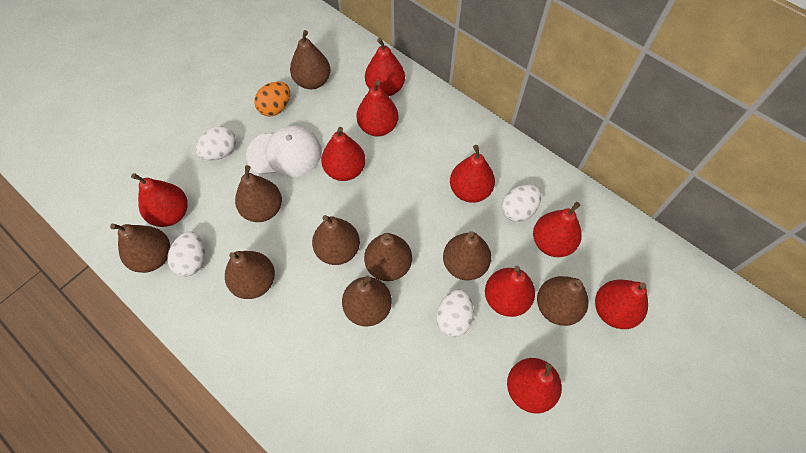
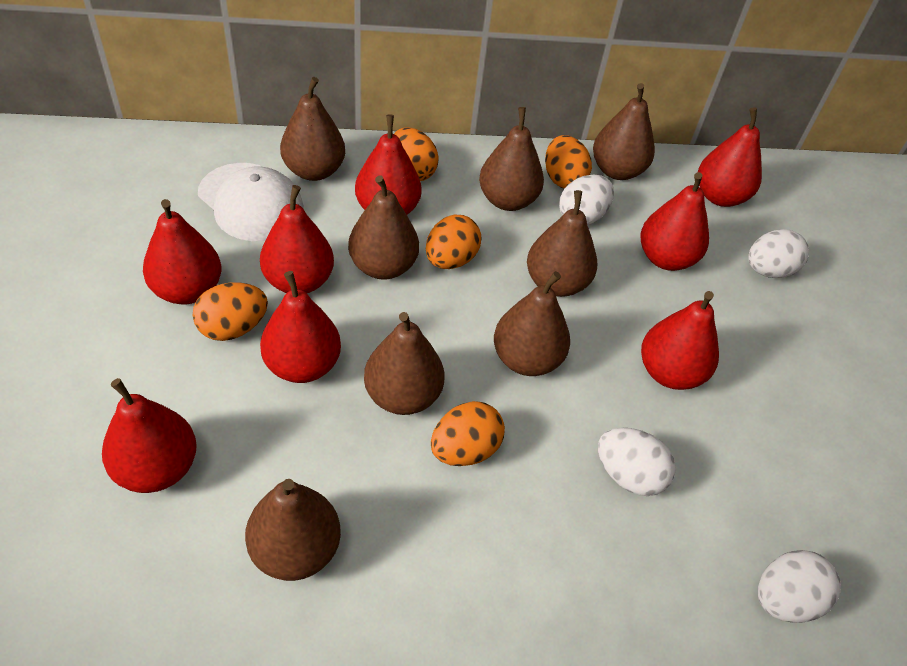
brown pear: [110,223,170,273] [225,251,275,299] [235,165,282,222] [290,30,331,89] [312,215,360,265] [342,276,392,326] [364,233,412,281] [443,231,491,280] [537,276,589,326] = 9 -> [245,479,341,581] [280,77,345,181] [348,175,419,280] [364,312,444,415] [479,107,544,211] [494,271,570,376] [527,190,597,297] [593,83,655,180] = 8
orange egg: [254,82,290,117] = 1 -> [193,283,268,341] [394,127,439,181] [426,215,481,269] [431,401,505,466] [545,135,592,189] = 5
red pear: [131,173,188,227] [321,127,366,181] [356,80,398,137] [365,38,405,96] [450,145,495,203] [485,266,535,317] [507,358,562,414] [533,202,582,257] [595,280,648,329] = 9 -> [102,378,197,493] [143,199,221,304] [260,185,334,293] [260,271,341,383] [355,114,422,215] [640,172,709,271] [641,291,719,390] [698,107,762,207] = 8

